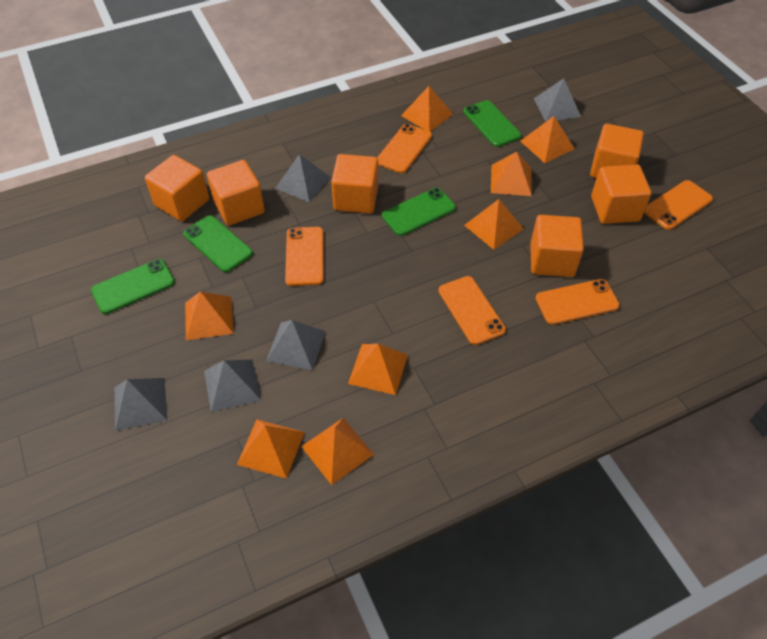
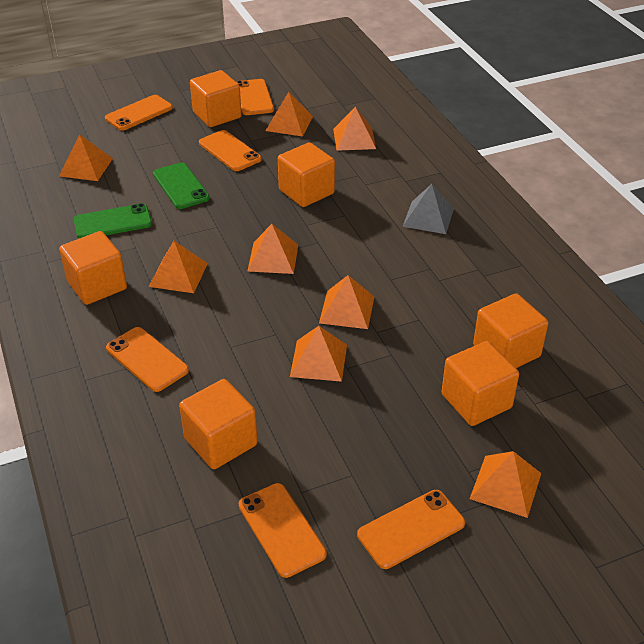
green phone: [91,259,175,314] [183,215,253,272] [382,188,456,236] [463,100,521,147] = 4 -> [74,203,152,239] [153,162,210,209] = 2
grey pyramid: [114,378,167,431] [204,360,261,412] [266,320,326,370] [275,154,330,203] [533,78,581,122] = 5 -> [402,184,454,234] = 1
orange phone: [285,227,324,286] [377,124,432,173] [438,276,506,345] [535,279,620,325] [644,180,713,230] = 5 -> [105,95,173,131] [106,327,189,392] [199,130,262,171] [237,79,274,115] [239,483,327,578] [357,490,465,569] = 6

